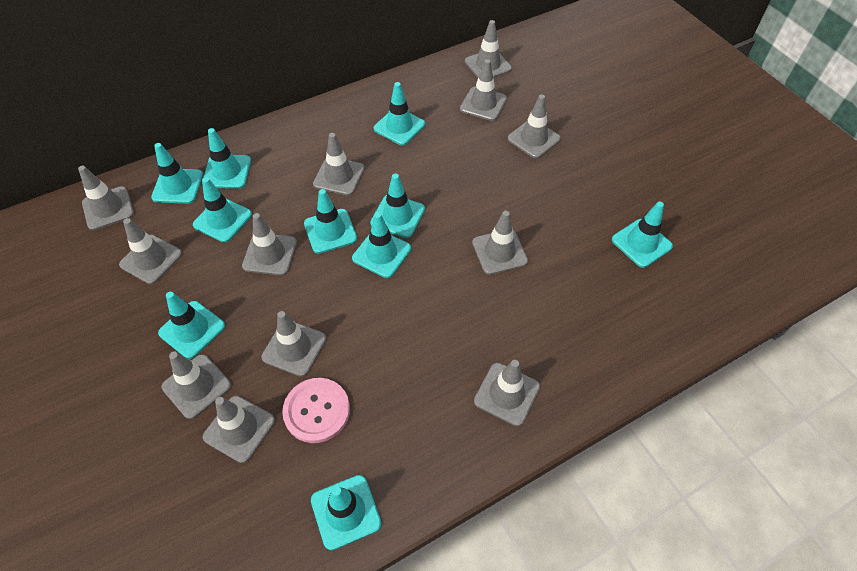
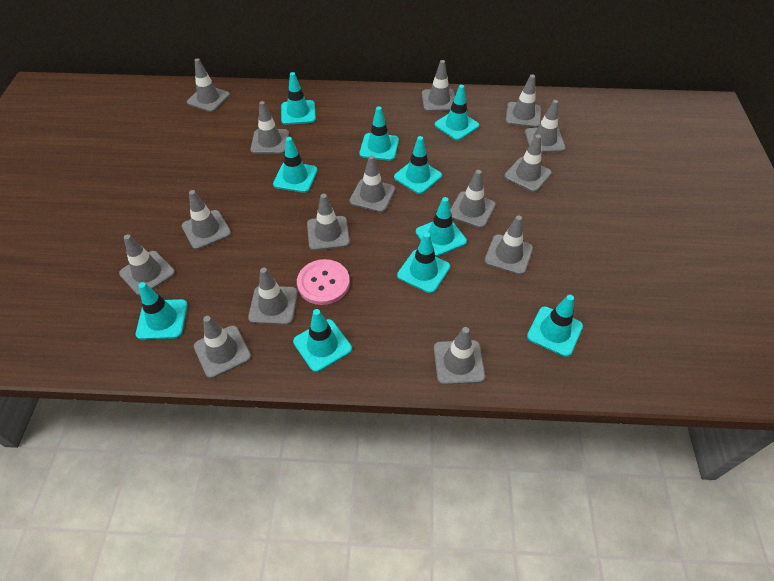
grey traffic cone: [78,166,134,230] [119,218,182,284] [161,352,231,419] [203,396,275,463] [242,213,297,276] [261,311,326,377] [313,133,365,196] [460,59,507,121] [465,20,512,78] [472,211,528,275] [474,360,540,426] [508,95,561,158] = 12 -> [119,234,175,296] [182,190,231,250] [187,58,230,112] [194,316,251,378] [248,267,298,325] [250,101,289,154] [307,194,350,251] [349,155,395,213] [422,60,455,112] [434,327,485,385] [450,170,496,228] [484,215,533,275] [504,134,552,192] [506,74,541,128] [525,100,566,153] = 15

